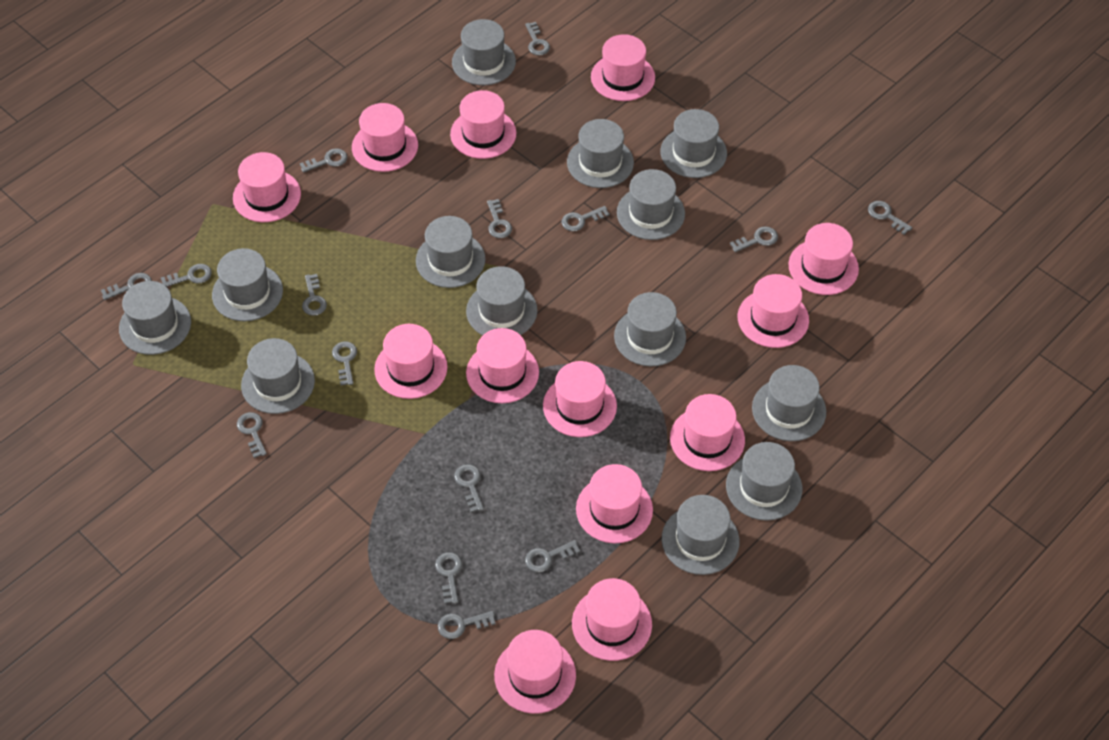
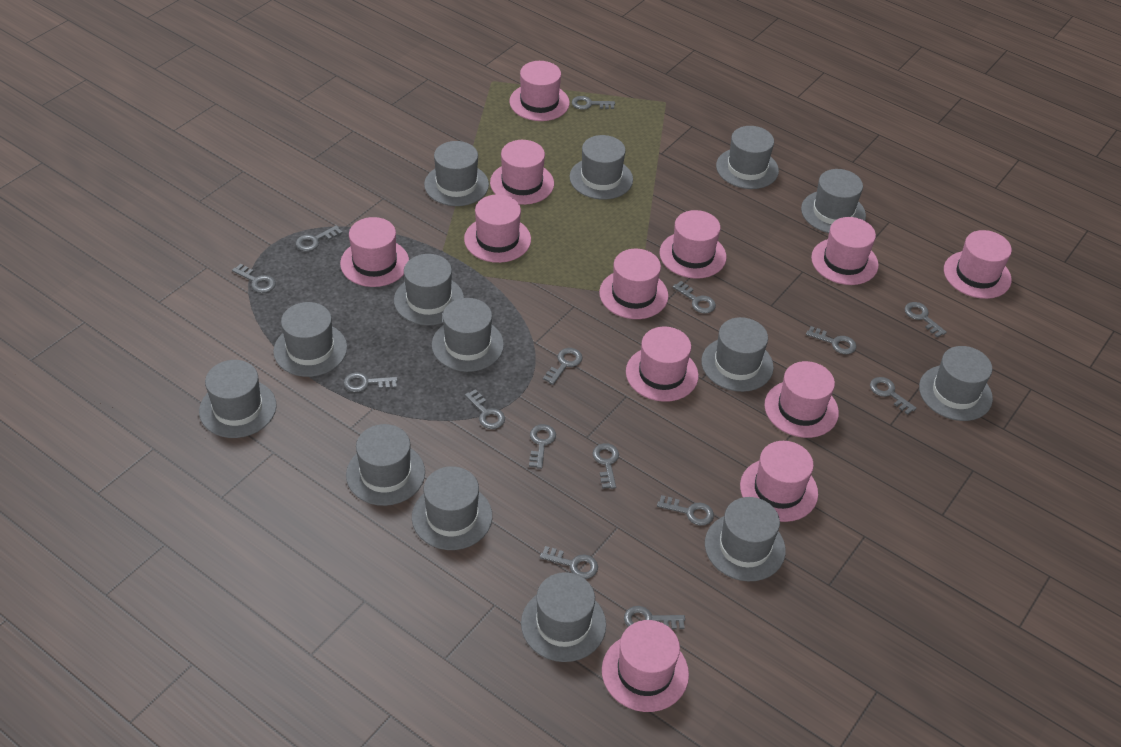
grey hat: [119,281,191,355] [212,248,283,321] [241,338,315,414] [416,216,486,288] [452,19,516,86] [466,266,537,335] [567,119,634,188] [614,292,686,367] [617,169,685,240] [661,109,727,178] [662,495,740,575] [726,442,802,521] [752,365,826,441] = 13 -> [199,360,277,438] [273,302,347,377] [346,424,425,506] [394,254,464,325] [412,466,492,550] [424,141,489,206] [432,298,504,372] [521,572,606,662] [570,135,633,200] [701,317,774,392] [705,497,786,581] [716,126,779,189] [801,169,866,233] [919,346,993,421] = 14
pink hat: [233,152,301,222] [352,103,418,172] [374,324,448,399] [450,90,516,159] [466,328,539,403] [494,630,576,714] [543,361,617,437] [572,578,652,661] [576,464,653,543] [591,34,655,101] [670,394,745,471] [738,274,809,348] [788,223,859,295] = 13 -> [340,217,409,287] [464,194,531,263] [490,140,554,205] [509,61,570,121] [599,249,668,319] [602,620,689,712] [626,327,699,402] [659,210,726,279] [740,441,818,522] [764,361,839,438] [811,217,879,285] [944,230,1012,299] = 12

